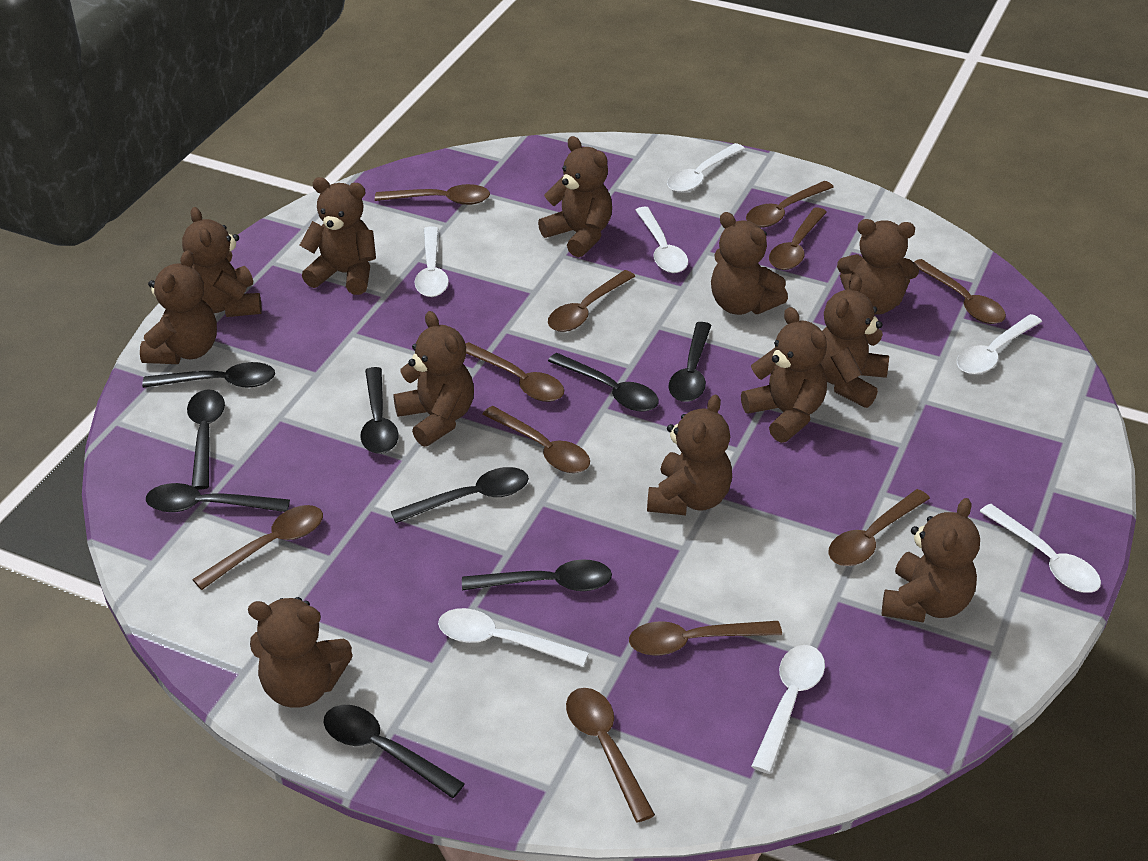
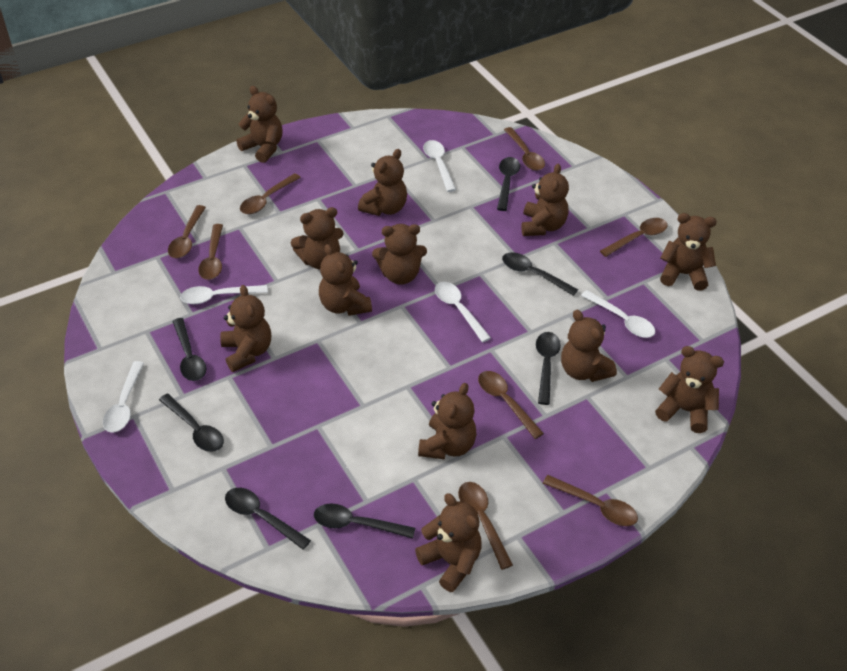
black spoon: [142,362,275,388] [146,483,290,512] [187,389,225,490] [324,705,465,798] [360,367,399,454] [391,467,529,523] [462,559,612,591] [548,353,659,412] [668,322,712,402] = 9 -> [159,394,224,452] [172,318,207,381] [225,488,311,550] [314,504,415,539] [497,157,520,211] [502,252,578,296] [536,332,561,405] = 7
brown spoon: [192,505,323,590] [375,184,490,205] [466,342,564,402] [482,406,590,473] [548,270,635,332] [566,688,655,823] [629,621,782,656] [746,181,834,228] [769,207,827,270] [828,489,930,566] [914,259,1006,324] = 11 -> [168,205,206,258] [198,224,223,280] [240,173,301,214] [458,482,513,570] [478,371,544,439] [504,127,545,171] [543,475,638,526] [600,218,668,257] = 8
white spoon: [414,226,449,297] [438,608,589,667] [635,207,688,273] [667,143,745,193] [751,645,825,774] [957,314,1042,375] [979,504,1101,593] = 7 -> [103,361,144,433] [180,285,268,304] [423,140,456,192] [435,282,491,342] [581,290,655,338] = 5

